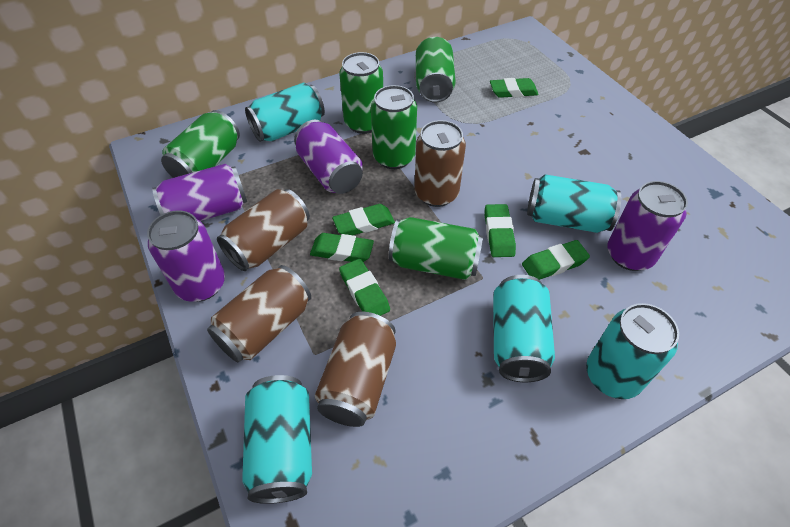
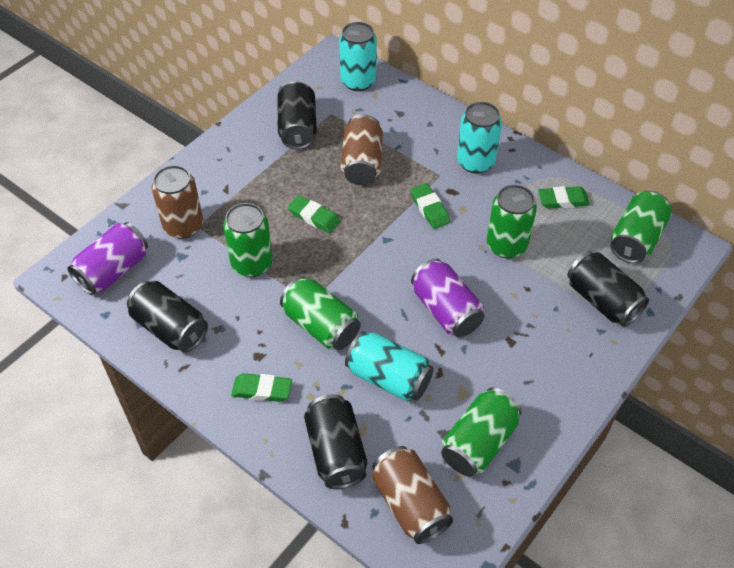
black can: none = 0 -> [127,281,208,353] [277,81,317,149] [304,394,367,489] [567,251,649,327] = 4
brown can: [207,265,311,363] [217,189,310,271] [315,312,396,427] [414,120,466,207] = 4 -> [152,165,203,239] [340,114,383,185] [372,446,453,544] = 3
green eraser: [310,233,374,262] [332,204,395,235] [339,259,390,316] [485,204,516,257] [490,78,539,98] [522,240,590,280] = 6 -> [231,373,292,402] [288,195,340,233] [410,183,450,229] [538,186,590,209] = 4
purple can: [147,210,225,302] [152,164,247,221] [294,120,363,194] [607,181,688,271] = 4 -> [67,222,148,295] [411,258,485,337] = 2
turquoise can: [242,375,312,504] [245,83,325,142] [493,275,555,382] [527,174,621,233] [586,303,679,399] = 5 -> [339,22,377,91] [345,331,434,402] [457,102,502,174] = 3

